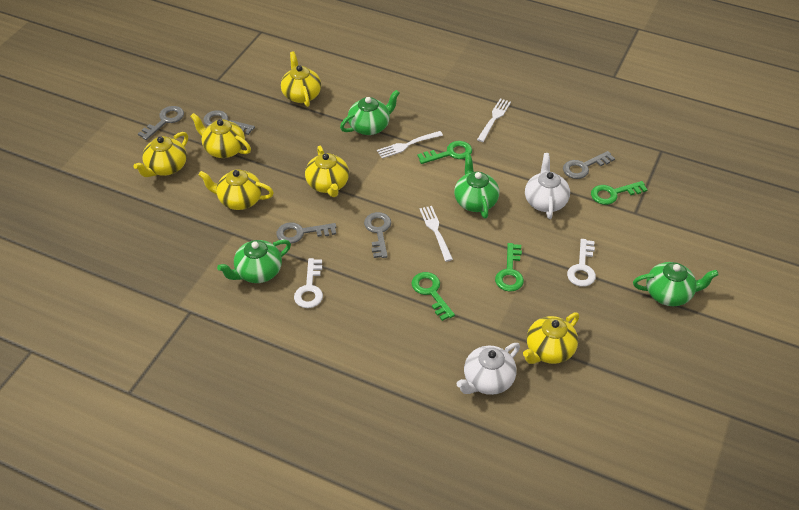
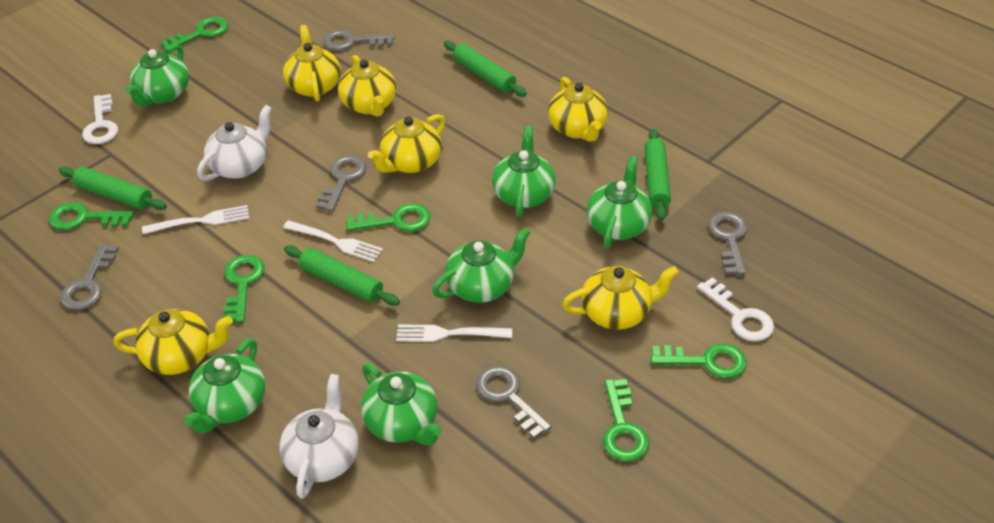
green key: [411,272,455,321] [418,141,472,164] [495,243,524,292] [591,181,648,205] = 4 -> [49,202,134,230] [160,17,228,50] [224,255,265,322] [346,203,430,232] [603,379,649,461] [651,343,747,378] = 6
green rolling pin: none = 0 -> [59,166,167,210] [284,245,400,306] [444,41,527,97] [644,129,671,221] = 4
green teapot: [217,240,291,283] [340,90,400,135] [454,153,499,219] [633,262,719,306] = 4 -> [125,44,189,106] [184,338,265,433] [361,363,442,445] [432,228,531,303] [492,126,556,216] [586,156,652,248] = 6

